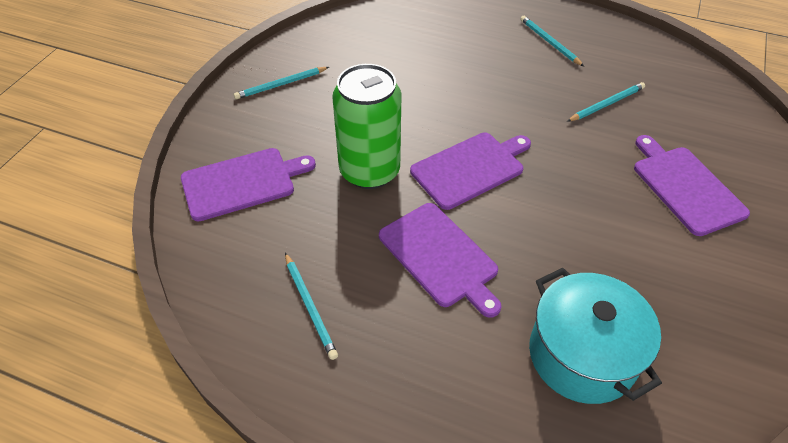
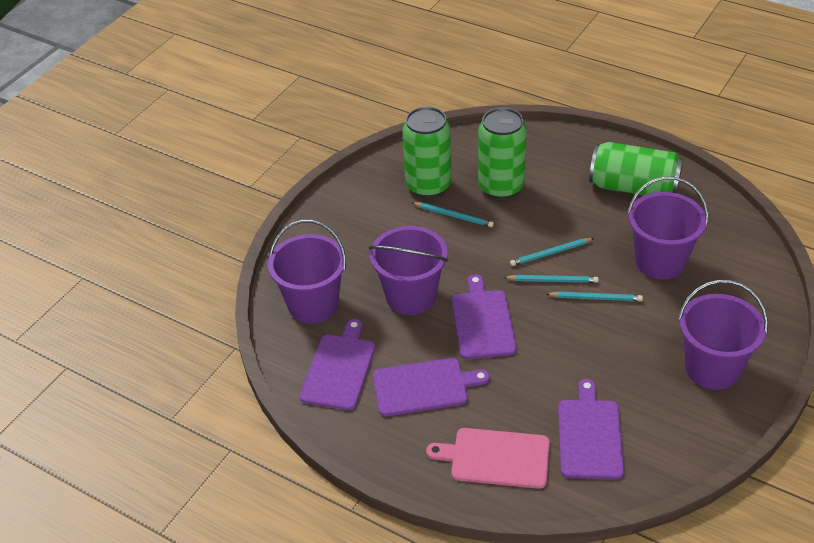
green can: [332,64,402,189] = 1 -> [402,107,451,198] [478,107,527,199] [589,142,683,195] = 3
pink cutting board: none = 0 -> [426,428,550,489] = 1
purple bucket: none = 0 -> [268,220,346,324] [369,226,448,315] [627,177,708,280] [678,280,768,390] = 4
turquoise pot: [529,268,662,404] = 1 -> none = 0

